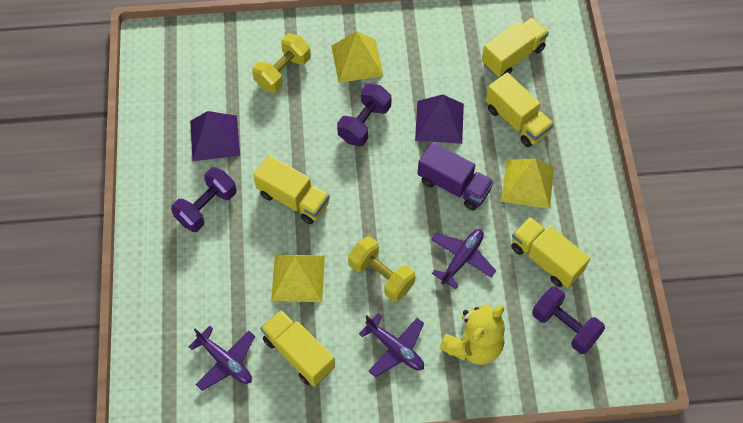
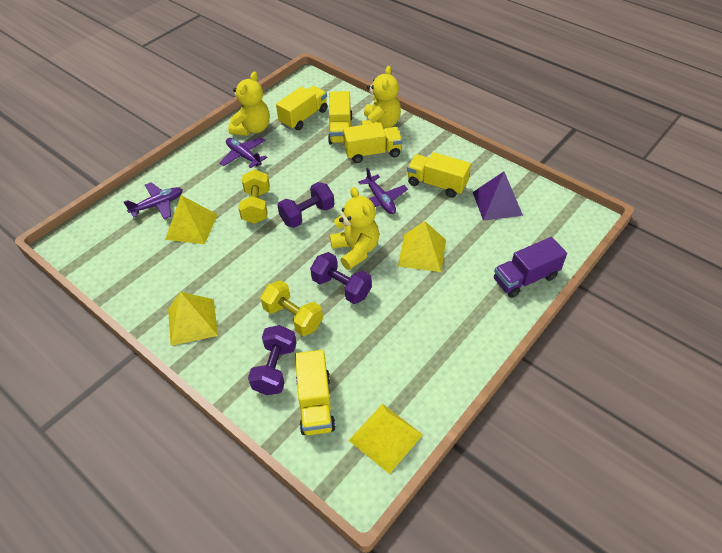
purple pyramid: [190,111,240,161] [415,94,464,144] = 2 -> [473,171,523,221] = 1
yellow pyramid: [271,254,325,302] [331,31,384,83] [501,158,554,209] = 3 -> [165,195,218,244] [168,292,218,346] [348,404,423,474] [398,221,446,272] = 4
yellow teddy bear: [439,304,505,365] = 1 -> [228,72,270,136] [330,187,379,270] [361,66,401,128] = 3

